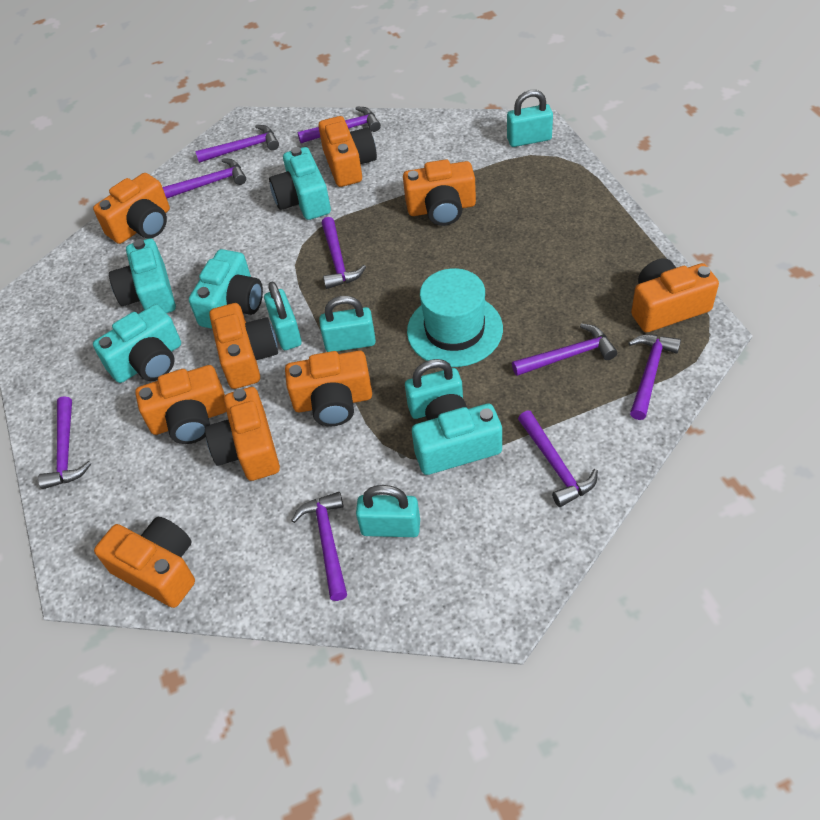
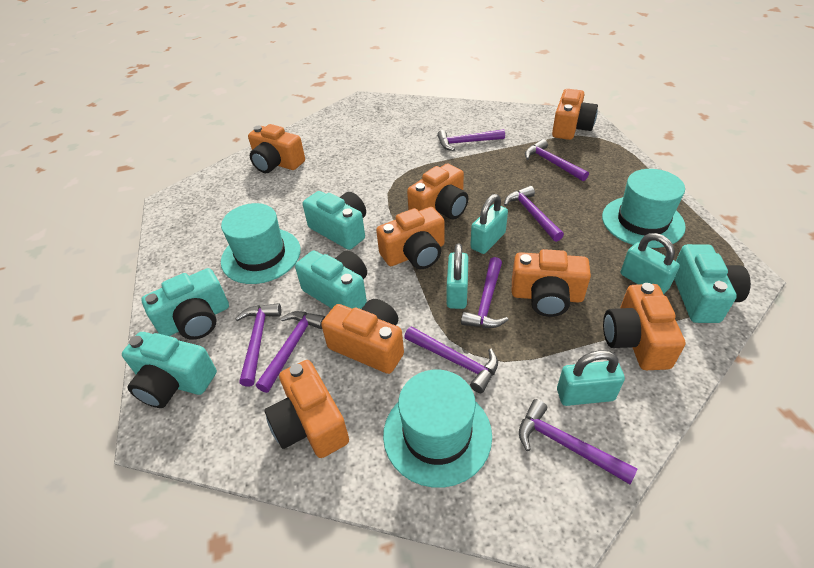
orange camera: [93,173,170,244] [94,517,195,608] [135,365,226,444] [205,387,280,481] [209,303,278,389] [285,351,372,426] [318,116,377,187] [403,159,476,226] [631,258,719,332] = 9 -> [248,124,305,173] [265,360,349,458] [321,299,404,374] [376,207,445,269] [407,163,468,220] [512,249,591,317] [552,89,598,140] [603,283,686,370] = 8
purple hammer: [38,396,91,489] [162,158,246,198] [195,125,279,163] [291,492,347,601] [297,106,381,143] [322,217,366,289] [512,323,617,376] [518,411,598,507] [628,334,681,420] = 9 -> [235,303,281,387] [256,311,325,393] [404,326,498,393] [437,129,505,151] [461,257,509,328] [504,186,564,242] [519,399,638,484] [525,139,589,181] = 8
turquoise hat: [407,268,503,367] = 1 -> [221,203,300,284] [383,369,492,488] [602,169,686,248] = 3
turquoise padlock: [264,282,302,350] [319,296,376,352] [356,485,420,537] [405,359,463,419] [507,90,553,147] = 5 -> [447,243,468,309] [470,194,508,254] [557,350,625,406] [621,233,680,294] = 4

